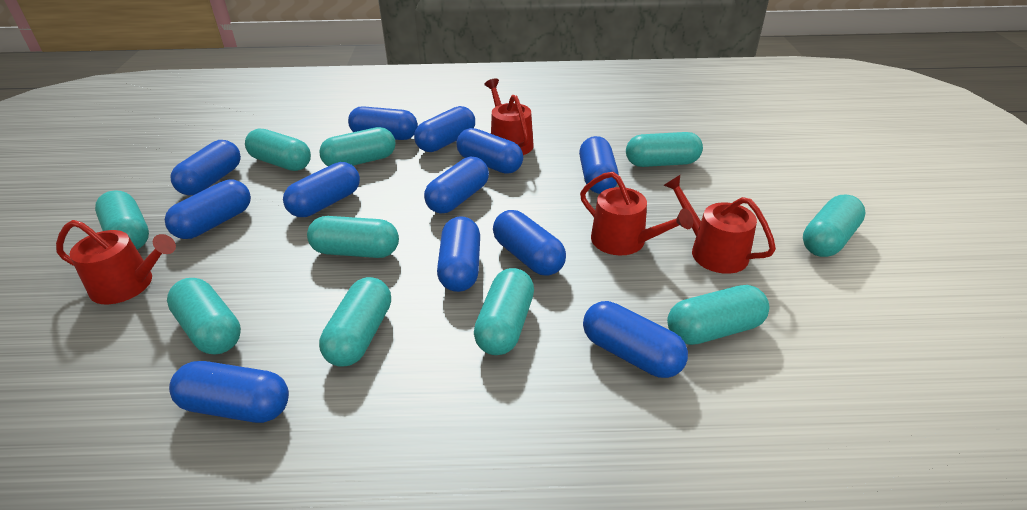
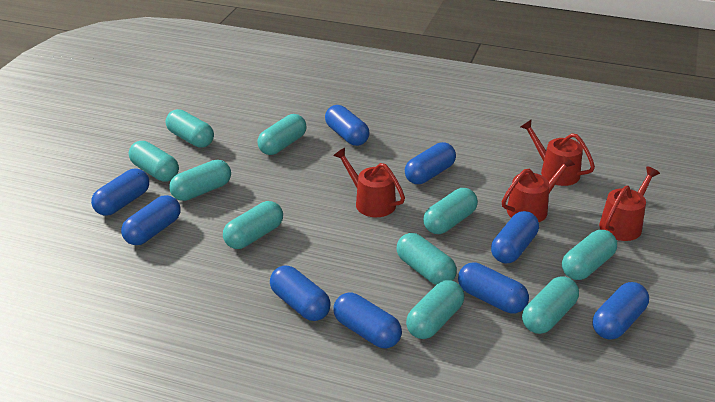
blue capsule: [165,180,251,239] [169,361,289,423] [171,140,241,195] [283,162,360,217] [348,106,418,140] [414,106,475,152] [424,157,489,213] [437,216,480,292] [456,128,523,174] [493,210,566,276] [579,136,619,194] [583,301,688,378] = 12 -> [91,169,149,216] [121,195,180,245] [270,266,331,321] [325,105,370,146] [333,293,402,348] [405,142,456,184] [458,262,529,314] [491,211,539,263] [593,282,649,340] = 9

